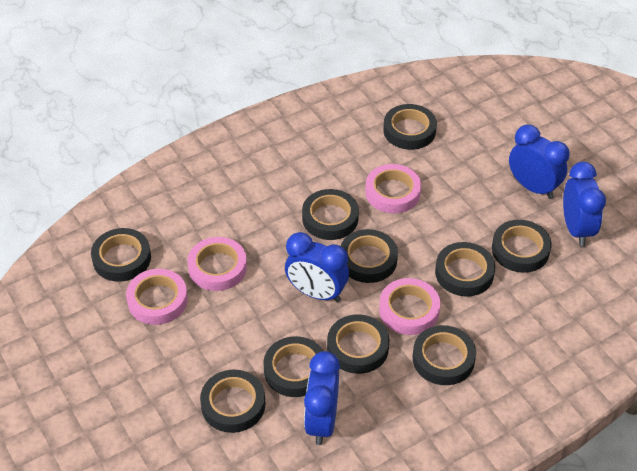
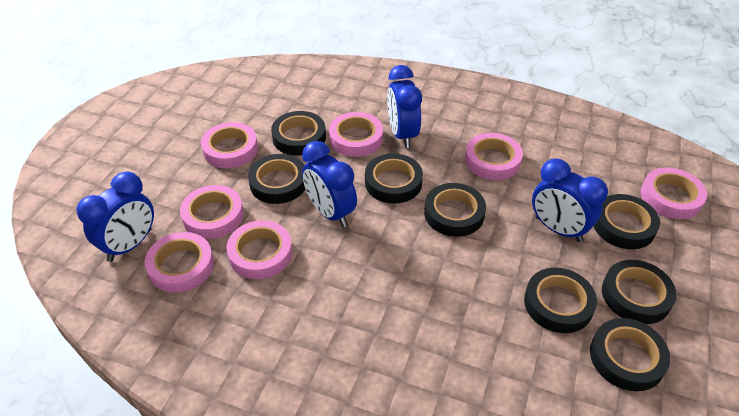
black tape: [91,228,151,282] [200,370,265,433] [264,336,323,397] [302,189,359,240] [327,314,390,374] [340,229,398,283] [383,104,437,150] [413,325,476,385] [435,242,495,297] [492,220,552,273] = 10 -> [248,154,305,204] [271,111,326,156] [365,153,423,204] [424,183,486,237] [524,268,597,333] [590,318,670,391] [594,194,660,249] [602,260,677,324] = 8
pink tape: [126,269,188,325] [187,237,247,291] [365,164,421,213] [379,278,440,335] = 4 -> [145,232,214,293] [180,185,244,239] [201,122,258,168] [227,220,293,279] [329,112,383,157] [465,133,523,180] [641,167,707,219] = 7

